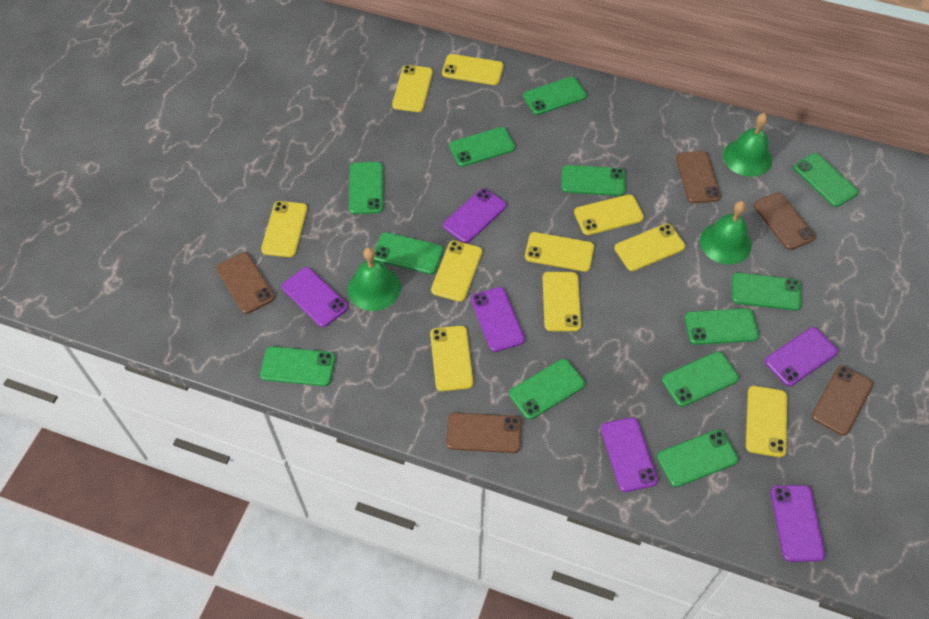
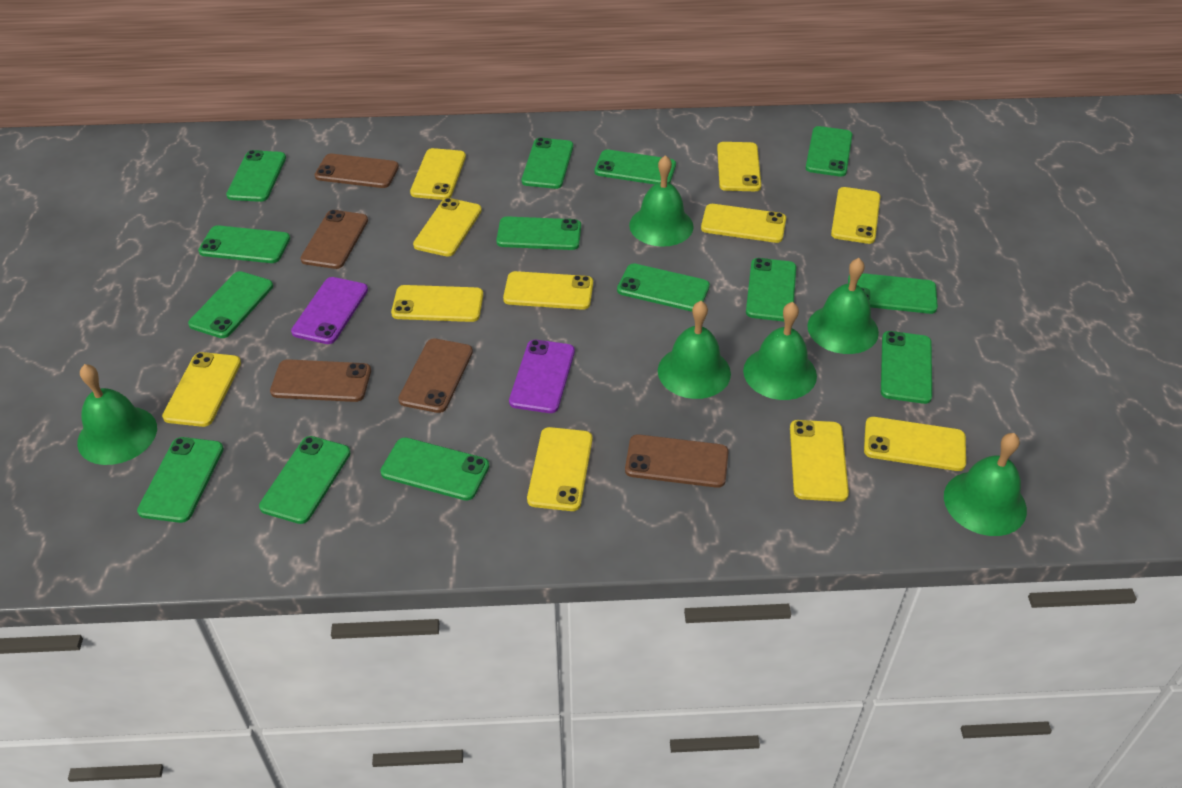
green bell: [348,247,401,311] [700,201,752,264] [723,113,772,177] = 3 -> [77,364,157,465] [629,155,694,247] [658,301,731,399] [743,302,817,400] [807,258,879,354] [944,433,1027,536] = 6
green phone: [260,346,335,386] [349,162,383,214] [374,232,443,274] [449,127,515,167] [509,359,585,420] [523,77,587,115] [562,165,625,196] [657,430,738,487] [662,351,739,407] [685,308,759,345] [732,272,802,311] [793,153,859,207] = 12 -> [137,437,224,523] [188,271,273,338] [198,225,290,263] [226,150,286,202] [259,436,351,524] [380,437,489,501] [496,216,581,250] [522,138,573,189] [594,150,676,184] [617,263,710,312] [746,258,796,322] [806,126,853,177] [848,273,938,314] [881,331,932,404] = 14
purple phone: [282,267,348,327] [443,188,507,243] [471,287,525,352] [601,417,658,492] [765,327,838,386] [771,485,825,562] = 6 -> [291,277,368,344] [509,340,575,413] = 2
yellow phone: [261,201,307,257] [392,65,433,112] [430,326,473,391] [431,241,482,302] [442,54,503,85] [525,232,594,272] [543,272,581,331] [574,194,644,235] [615,224,685,271] [746,386,787,457] = 10 -> [162,352,241,427] [391,285,483,322] [410,148,466,200] [413,198,482,256] [503,271,593,310] [527,427,592,511] [701,204,786,243] [717,142,761,191] [790,420,849,502] [831,187,880,244] [864,417,966,471] = 11

